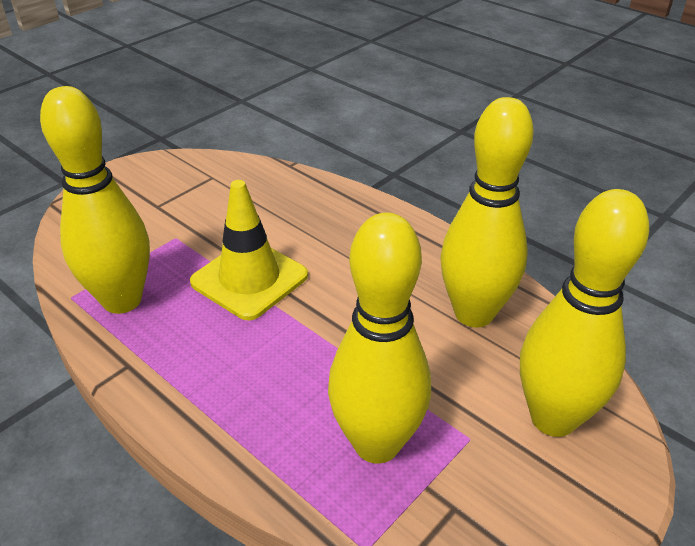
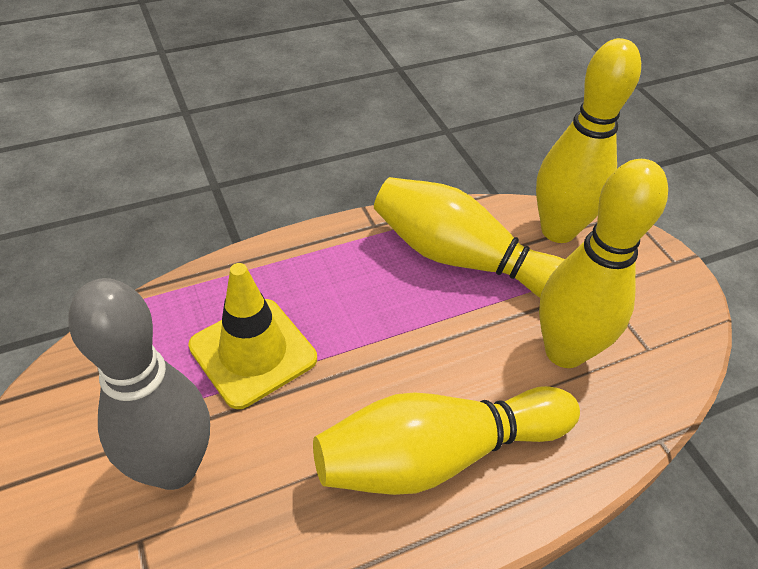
grey bowling pin: none = 0 -> [68,278,210,490] = 1

